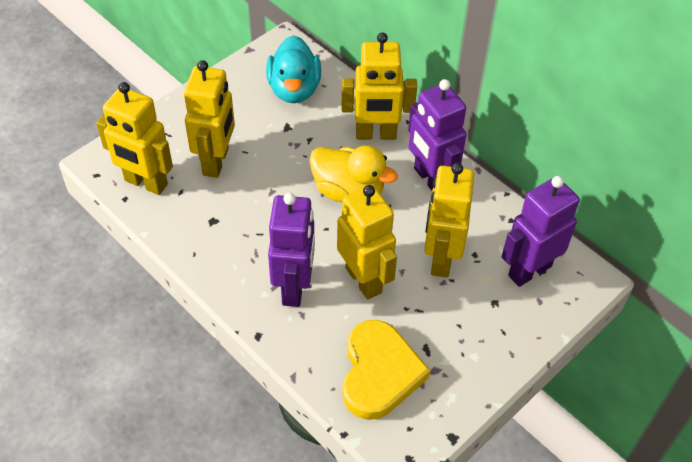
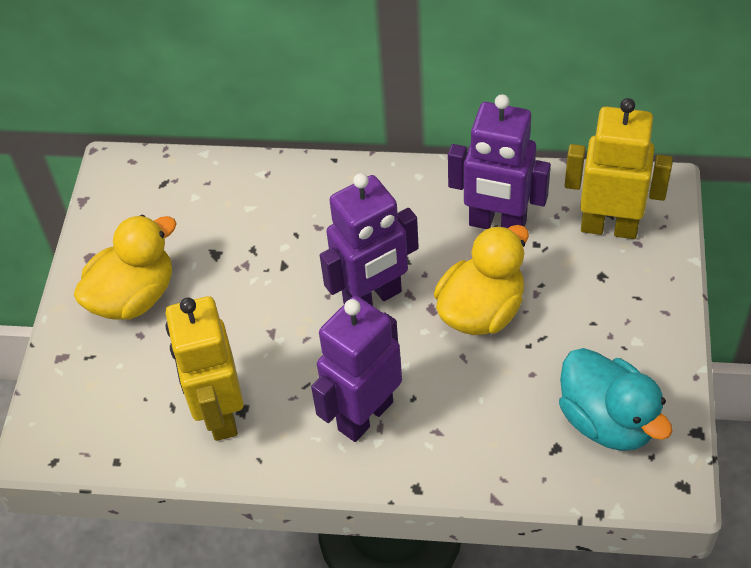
yellow duck: [309,145,398,202] = 1 -> [74,215,177,320] [434,225,529,335] = 2
yellow heart: [342,320,431,420] = 1 -> none = 0
yellow robot: [96,82,173,195] [184,60,235,178] [337,185,397,299] [342,32,417,140] [424,163,474,277] = 5 -> [166,296,244,441] [564,98,673,239] = 2

